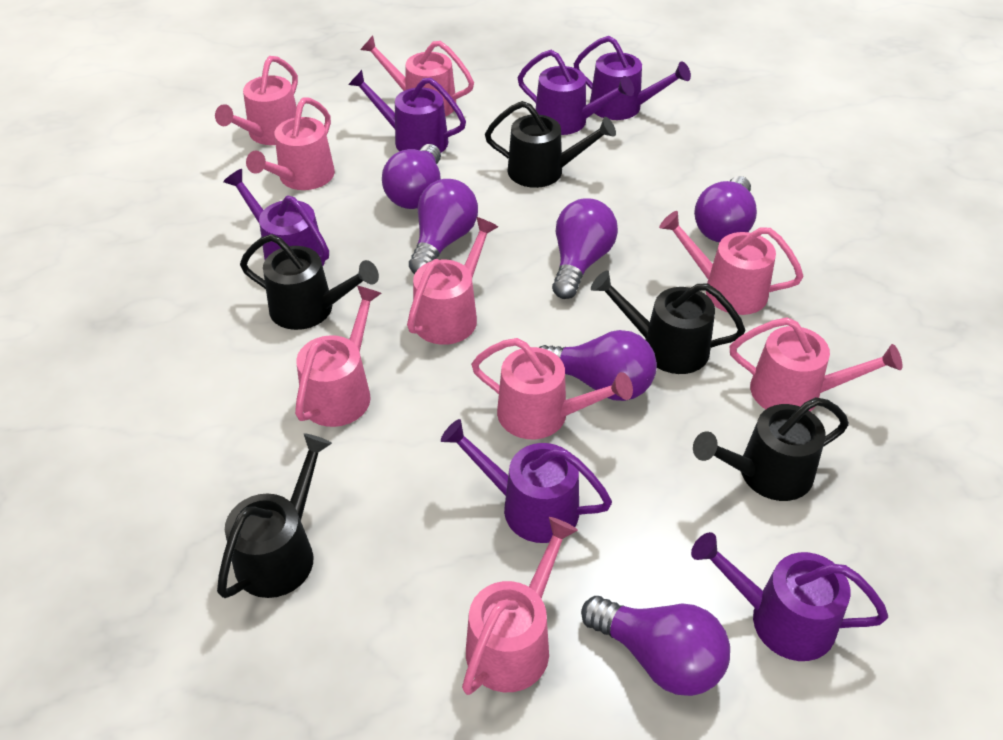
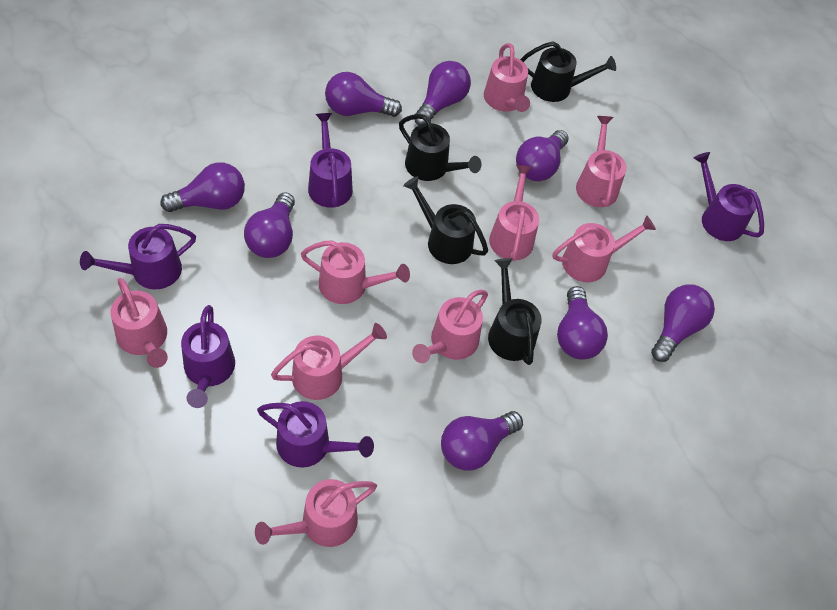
black watering can: [217,434,332,598] [240,234,379,330] [485,101,616,188] [591,270,745,374] [693,397,849,501] = 5 -> [399,114,481,181] [403,176,488,264] [488,258,542,365] [520,41,616,102] = 4
purple light bulb: [382,144,441,209] [409,179,478,274] [539,330,657,401] [552,198,618,299] [581,596,730,696] [694,176,757,242] = 6 -> [160,162,245,212] [244,192,295,258] [325,72,402,117] [414,61,471,125] [441,411,523,471] [516,130,569,181] [557,286,608,360] [651,284,715,362] = 8
purple watering can: [223,169,329,266] [348,70,466,153] [441,419,612,543] [517,50,634,135] [574,36,691,120] [691,532,888,661] = 6 -> [80,224,196,289] [181,305,235,408] [257,401,374,468] [308,113,353,208] [694,152,764,241] = 5

